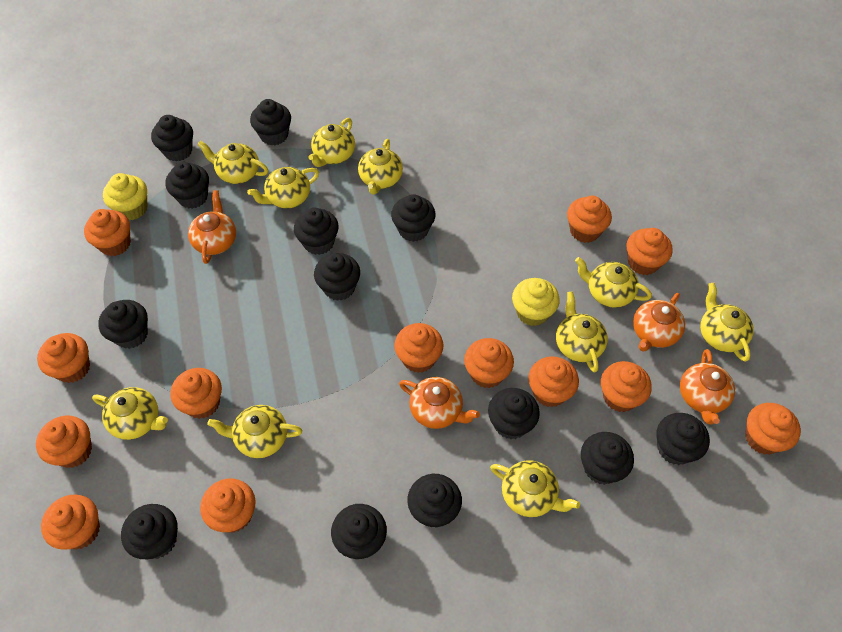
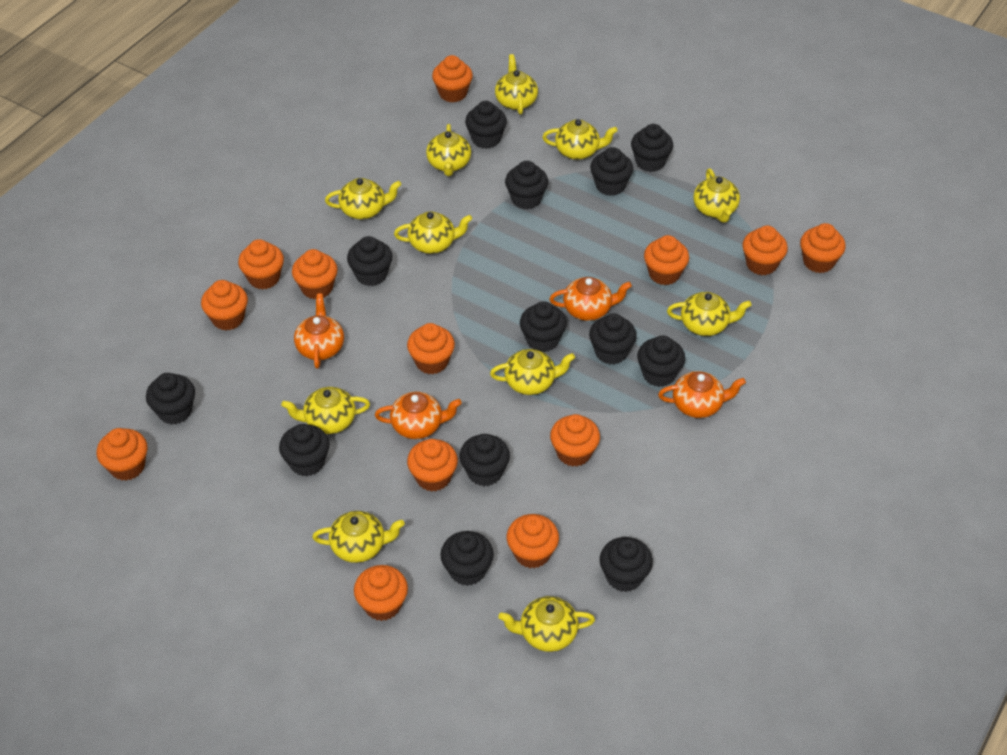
yellow cupcake: [103,173,147,220] [512,278,560,326] = 2 -> none = 0
yellow teapot: [92,387,168,440] [197,141,269,184] [207,405,302,458] [247,167,319,208] [309,118,355,167] [358,139,403,195] [490,460,580,517] [556,291,608,373] [575,257,652,308] [700,283,754,362] = 10 -> [281,387,370,434] [312,511,405,563] [325,178,401,219] [394,211,472,254] [426,124,471,176] [490,349,575,395] [495,54,538,114] [498,596,595,652] [542,119,618,160] [667,292,751,336] [693,168,740,223] = 11

